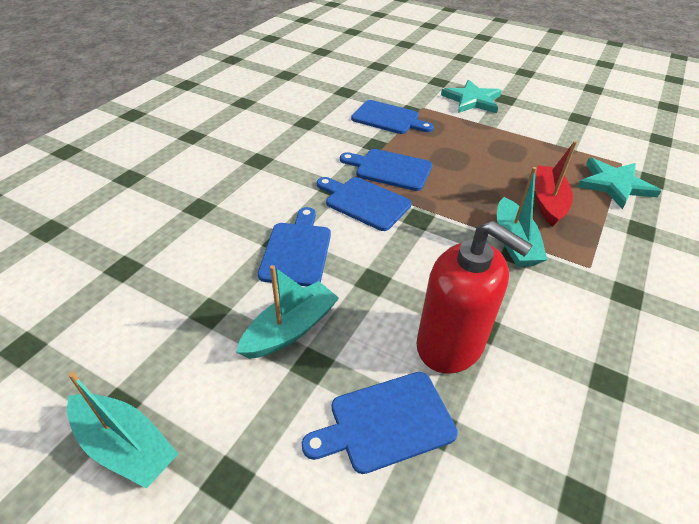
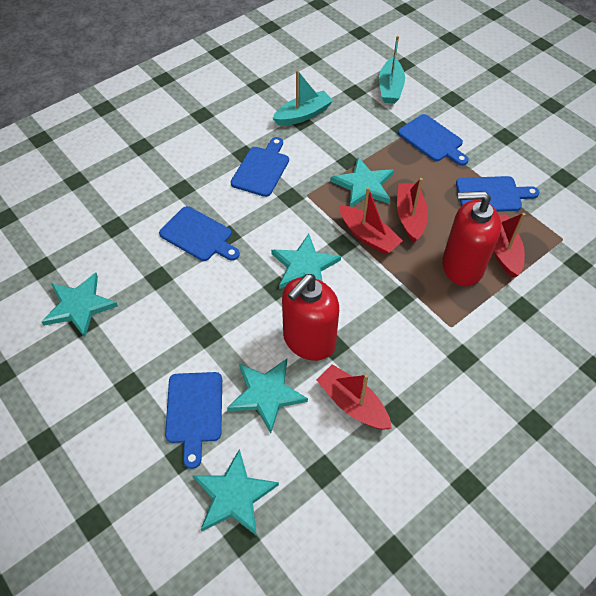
red boat: [535,141,577,227] = 1 -> [316,364,392,430] [339,187,403,255] [397,178,428,242] [494,213,525,278] = 4
red soap dispenser: [417,221,533,374] = 1 -> [282,274,339,361] [442,191,501,286] = 2
turquoise boat: [67,372,178,489] [236,265,339,359] [497,167,547,267] = 3 -> [272,70,333,126] [379,36,405,104] = 2
turquoise star: [441,80,502,113] [578,158,661,210] = 2 -> [41,272,118,338] [193,449,279,536] [227,359,308,433] [271,234,341,289] [331,157,394,207] = 5

